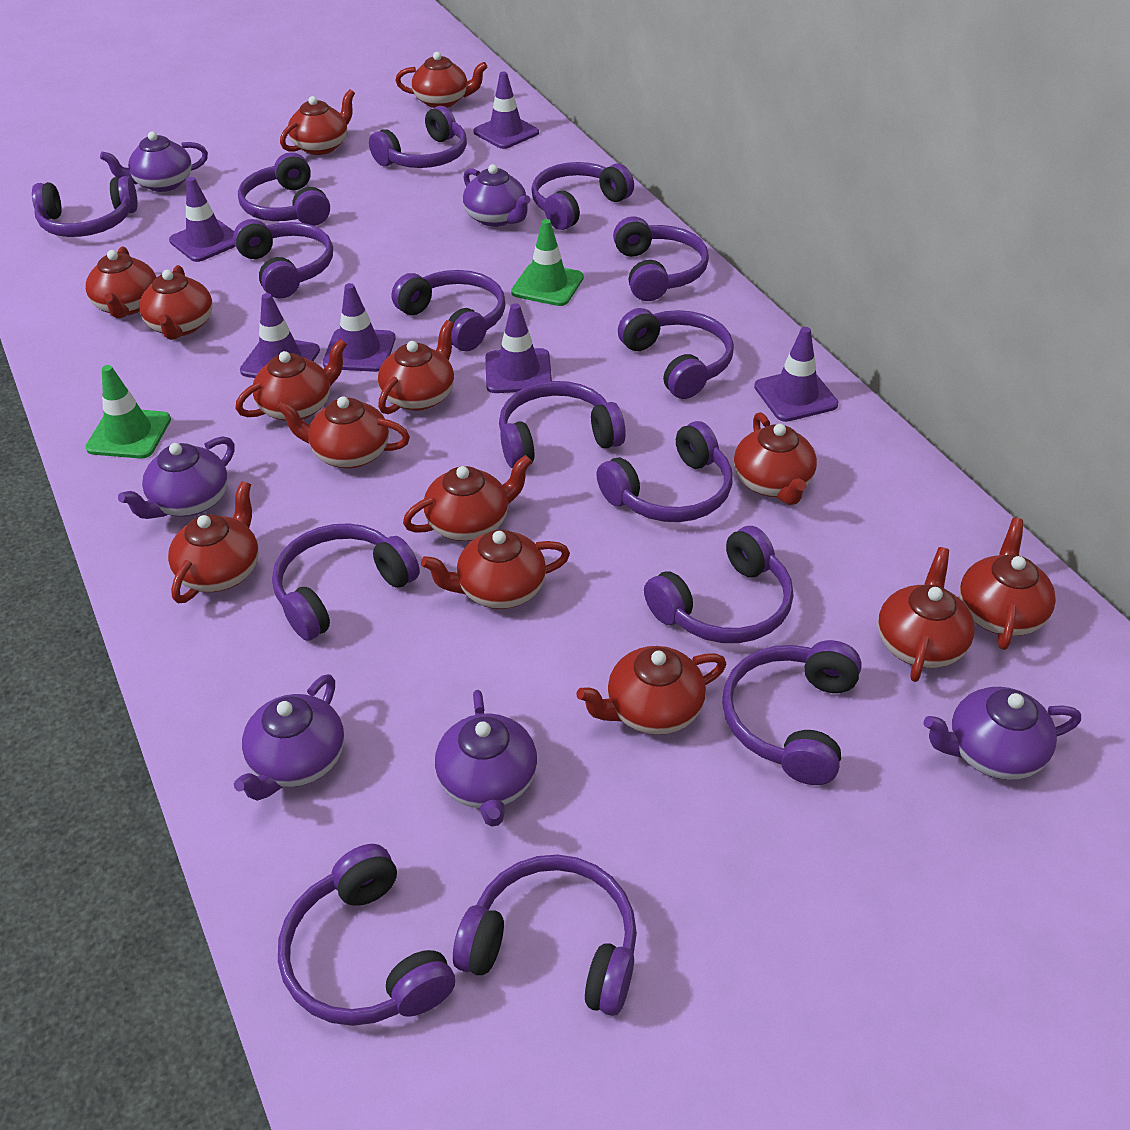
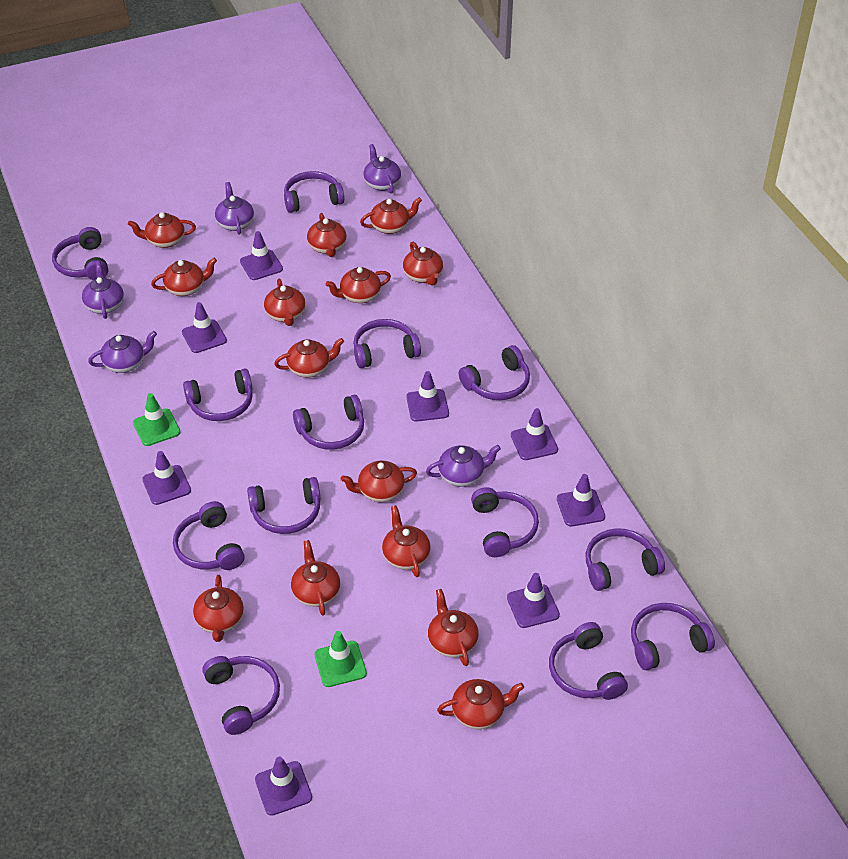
purple headphones: [32,176,138,237] [233,219,333,299] [238,152,330,226] [272,523,420,641] [278,844,455,1026] [369,106,467,168] [392,270,505,351] [453,854,637,1016] [499,381,626,468] [531,162,634,230] [596,421,733,522] [613,216,709,301] [618,308,734,399] [644,526,793,643] [722,640,862,785] = 15 -> [52,227,108,280] [173,501,245,570] [183,369,253,421] [202,656,280,735] [247,477,321,534] [284,171,344,213] [293,395,364,450] [353,319,421,368] [459,345,530,400] [471,487,539,557] [549,622,628,700] [586,528,665,591] [631,603,715,670] = 13
purple teapot: [100,131,208,192] [118,436,235,519] [234,674,344,801] [435,690,537,827] [463,164,531,227] [924,687,1081,780] = 6 -> [82,261,124,319] [88,331,157,373] [215,182,254,235] [363,144,401,194] [426,445,501,487] = 5
purple traffic cone: [169,177,235,262] [240,293,320,378] [323,283,395,372] [473,72,539,149] [485,303,552,393] [754,327,838,422] = 6 -> [142,451,191,505] [182,302,227,353] [240,231,283,280] [255,757,312,816] [406,371,449,422] [507,573,560,628] [511,408,558,460] [557,474,605,527] = 8

